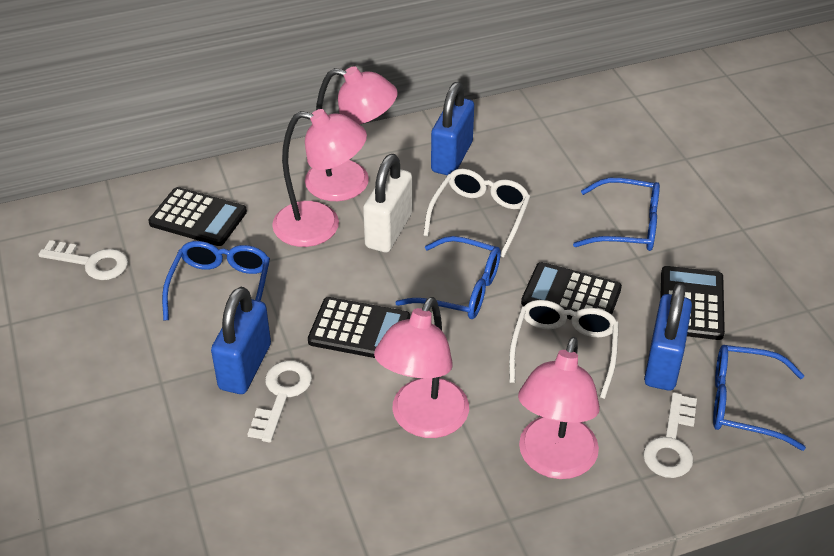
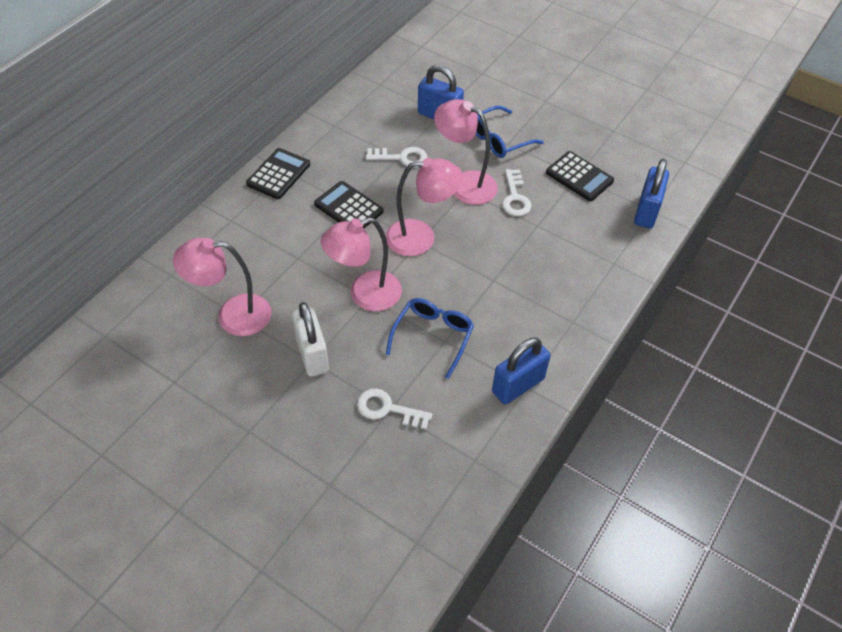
black calculator: [148,187,247,246] [308,297,410,358] [521,262,622,320] [660,266,725,340] = 4 -> [246,148,310,199] [314,181,383,229] [546,151,614,201] = 3
blue glasses: [162,241,270,320] [395,236,501,319] [573,178,660,251] [713,345,806,451] = 4 -> [386,298,474,379] [476,106,544,158] = 2
white glasses: [423,169,530,258] [509,300,619,399] = 2 -> none = 0

